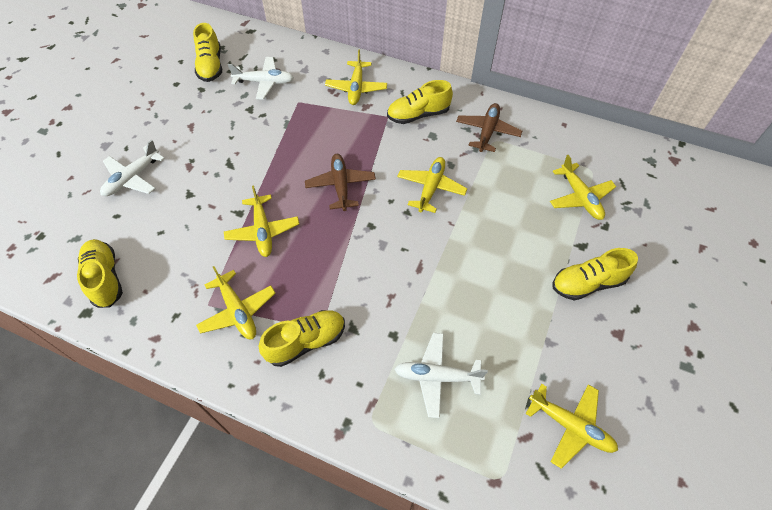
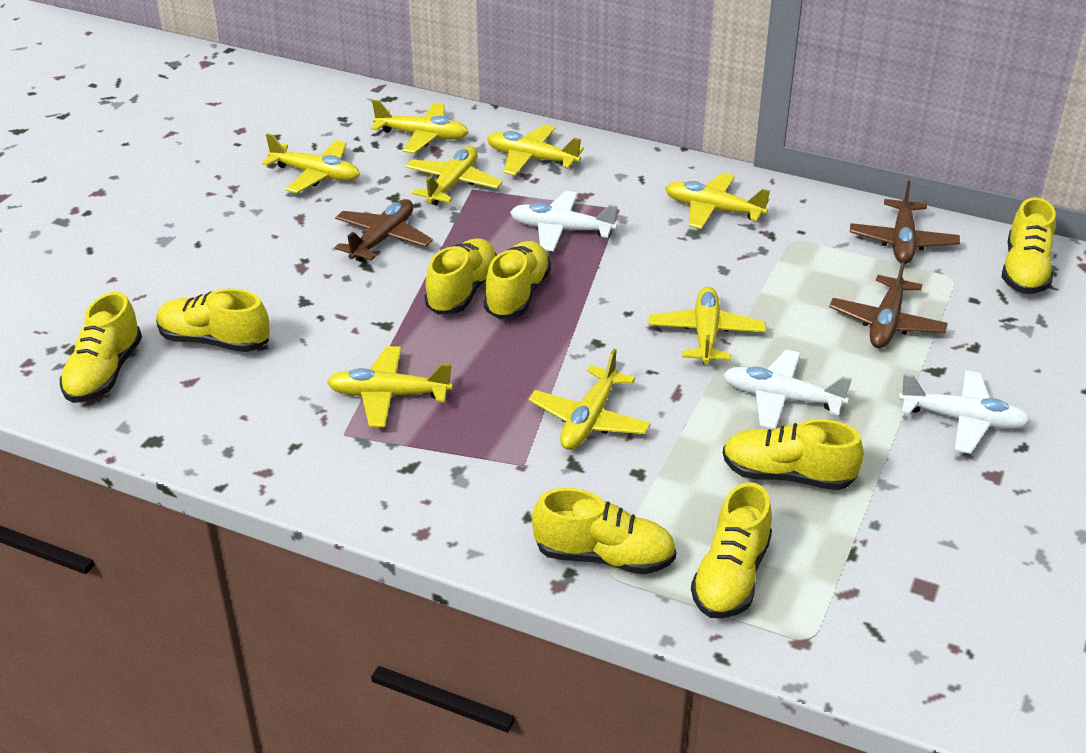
brown plane: [305,154,376,211] [456,103,522,152] = 2 -> [335,199,433,262] [829,258,948,348] [850,181,960,264] = 3
yellow plane: [196,266,275,339] [224,185,299,257] [325,49,387,105] [397,157,467,213] [526,384,618,469] [550,155,616,220] = 6 -> [262,134,360,193] [327,346,453,427] [371,100,468,154] [405,146,502,205] [487,124,584,176] [528,349,651,450] [648,286,766,364] [665,173,770,229] = 8
yellow shoe: [77,239,123,308] [193,23,222,82] [259,310,345,367] [387,80,453,124] [553,248,638,300] = 5 -> [60,292,142,403] [156,289,270,352] [425,238,497,314] [484,241,551,319] [532,488,676,574] [691,482,772,618] [723,419,864,490] [1002,198,1056,294] = 8

